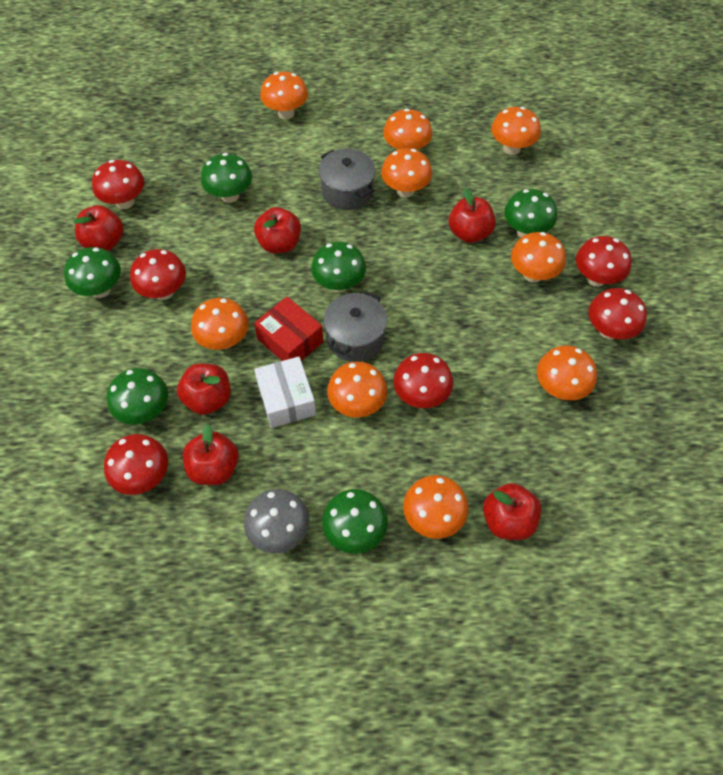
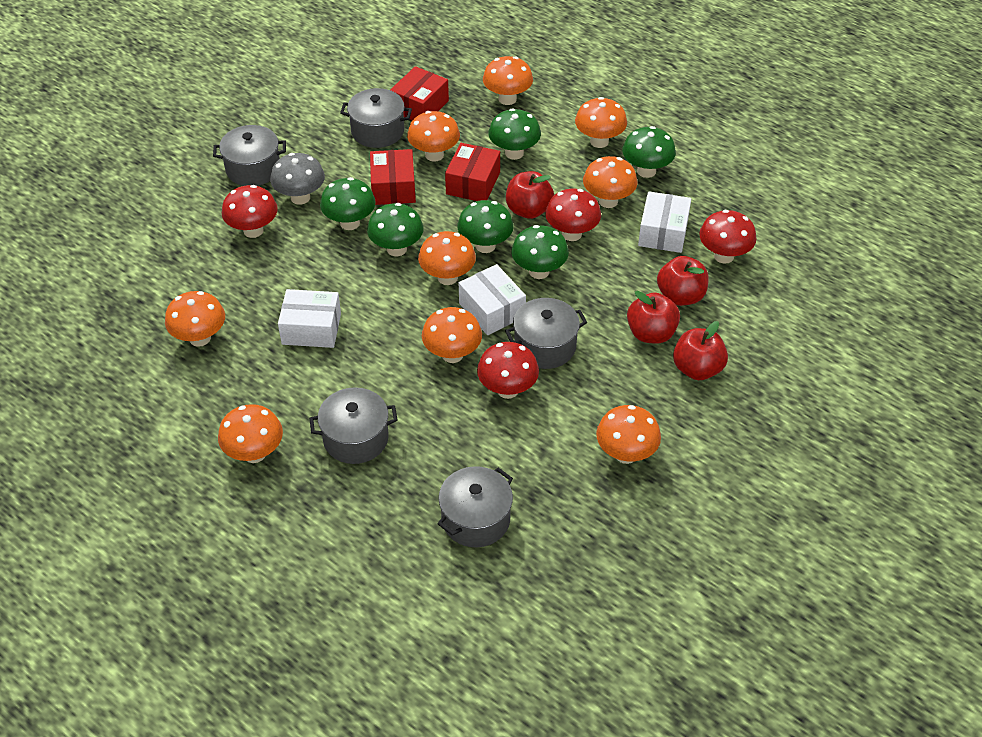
grey pot: [319,149,375,210] [324,291,387,362] = 2 -> [213,125,286,186] [309,387,398,464] [340,88,412,148] [438,466,513,547] [505,298,587,369] = 5
red apple: [74,205,124,251] [177,363,231,415] [182,424,239,485] [254,207,301,253] [449,188,496,243] [483,483,542,540] = 6 -> [506,171,554,219] [627,291,680,344] [657,256,709,306] [673,321,728,380] = 4
red box: [254,297,323,361] = 1 -> [370,149,416,205] [390,66,449,120] [445,143,500,201] = 3
red mushroom: [92,160,144,209] [104,434,168,495] [130,249,186,300] [393,353,453,408] [576,236,632,287] [589,288,647,340] = 6 -> [222,185,278,238] [477,342,539,399] [545,189,601,241] [699,210,757,264] = 4
white box: [254,357,316,428] = 1 -> [278,289,341,348] [459,264,526,335] [638,191,691,253] = 3

